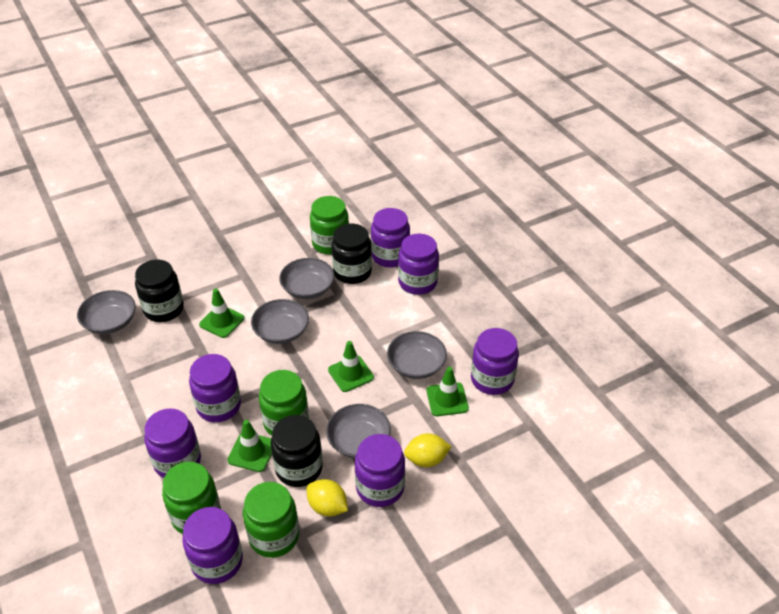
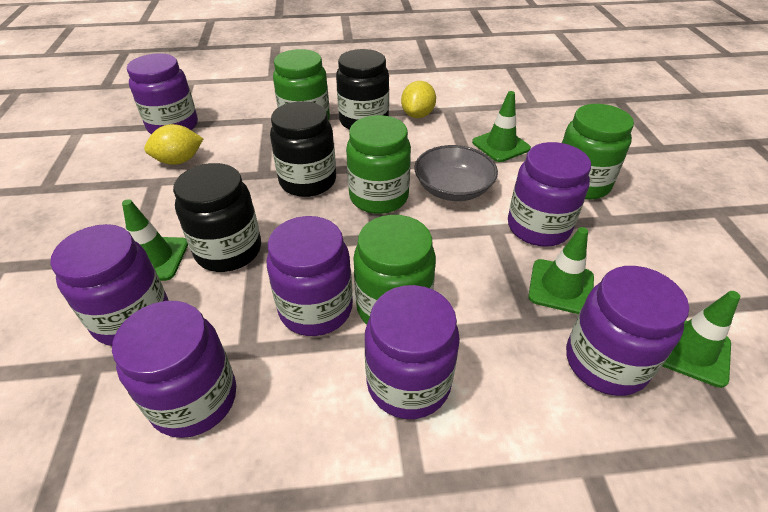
grey bowl: [77,290,136,334] [251,299,309,344] [279,258,334,299] [326,404,391,458] [387,331,447,379] = 5 -> [414,145,498,201] = 1

